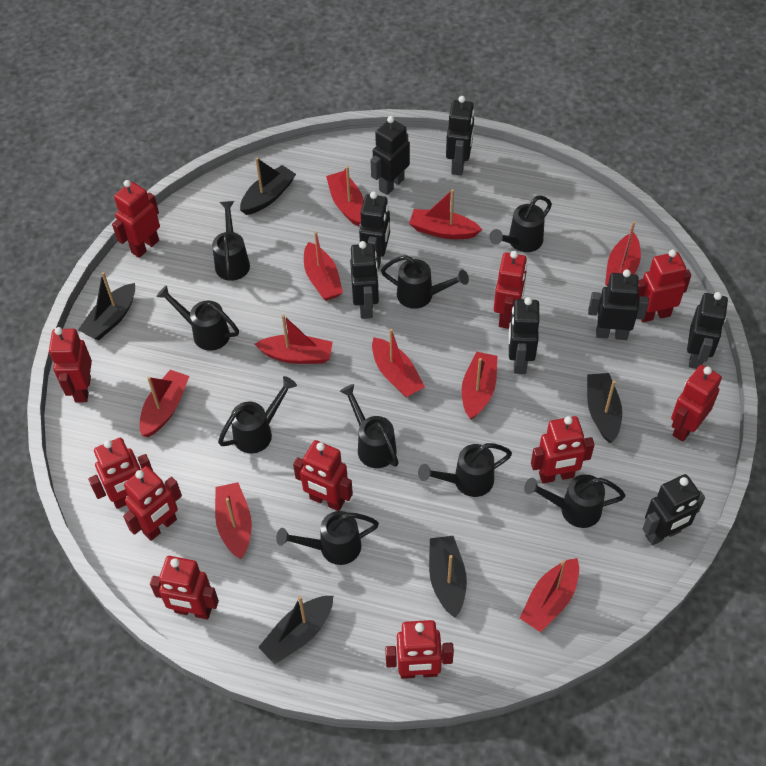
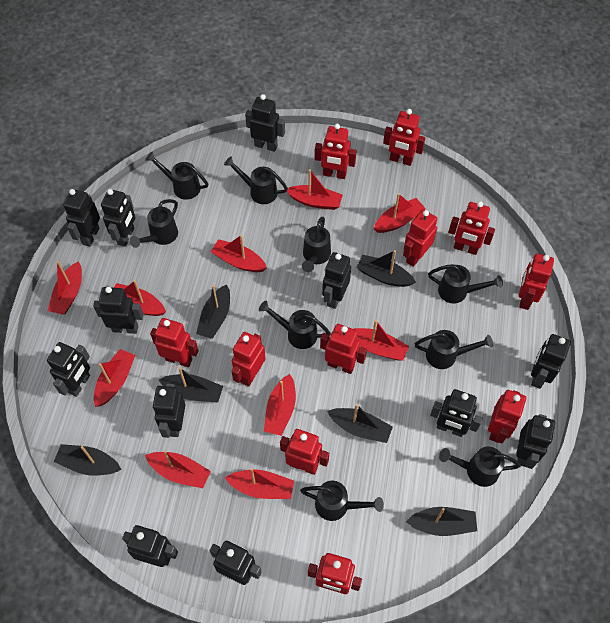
black boat: [78,272,135,340] [240,157,296,215] [258,596,333,664] [429,536,467,618] [587,373,622,443] = 5 -> [54,444,121,476] [159,367,223,402] [196,285,230,339] [327,404,393,443] [356,250,416,287] [406,507,477,536] = 6
black robot: [350,241,379,319] [359,192,390,270] [370,116,410,195] [446,96,474,175] [509,297,539,374] [588,269,649,340] [642,474,705,545] [687,292,728,369] = 8 -> [47,342,90,397] [63,189,100,247] [93,287,144,334] [101,189,135,247] [122,525,178,567] [153,383,185,438] [209,541,262,585] [245,94,285,152] [322,252,351,309] [430,389,483,437] [516,414,555,469] [531,334,571,389] = 12

